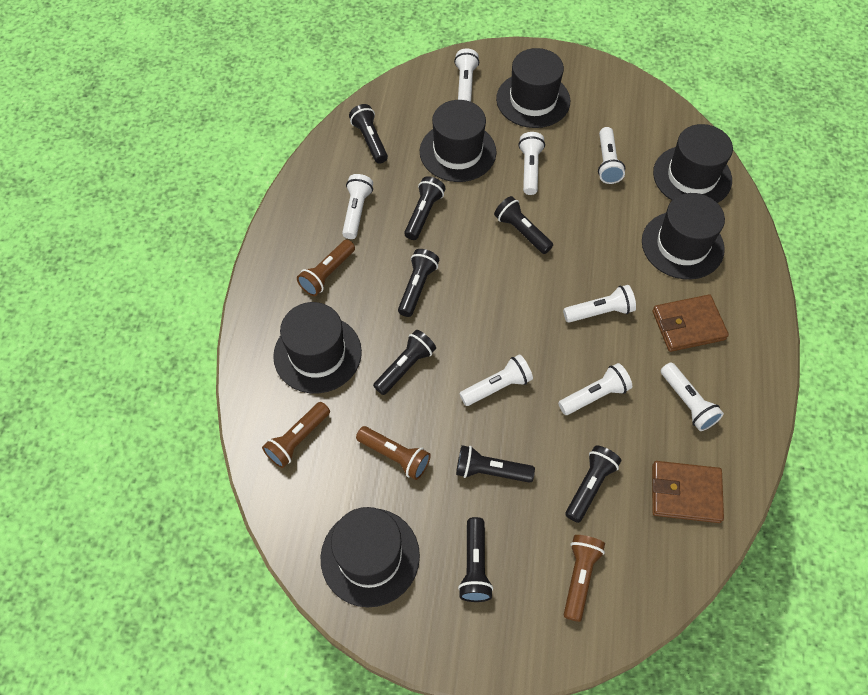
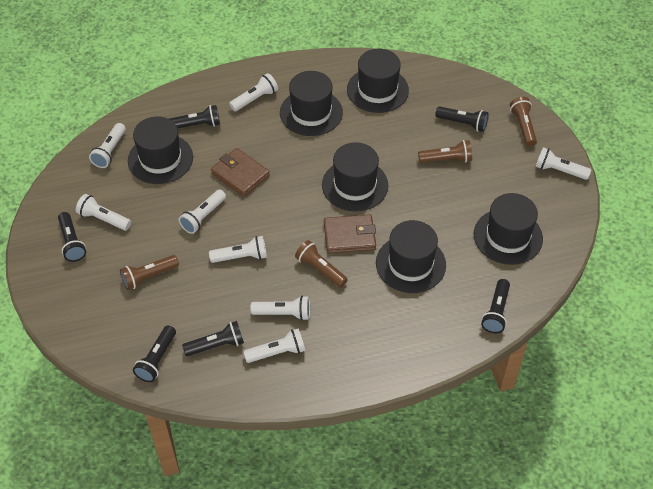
black flashlight: [349,104,388,164] [373,330,436,395] [398,249,439,317] [404,176,446,240] [456,445,535,483] [458,517,493,602] [494,196,553,254] [565,445,621,523] = 8 -> [58,212,86,262] [133,326,176,382] [169,105,220,128] [182,321,244,356] [435,106,489,132] [481,279,510,333] = 6

